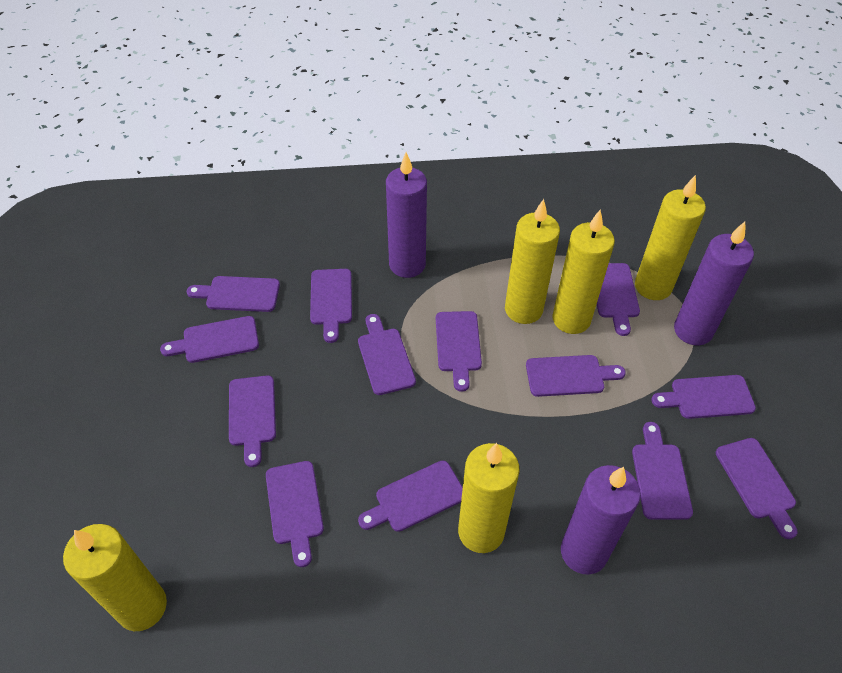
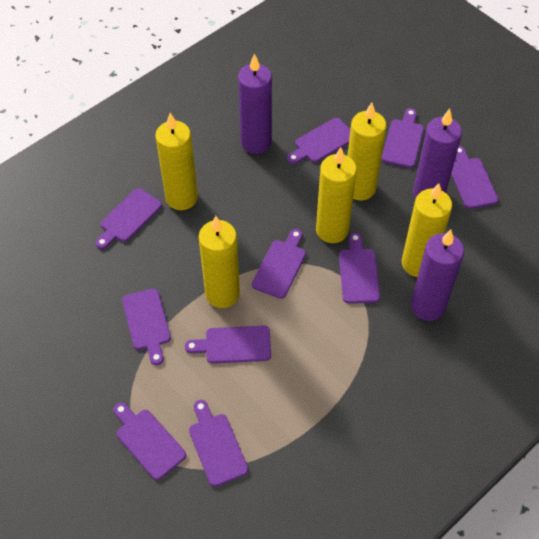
purple cutting board: [160,316,259,363] [187,276,280,312] [229,376,276,467] [266,461,324,567] [310,269,352,343] [358,314,416,395] [358,460,463,532] [436,311,482,392] [526,355,626,397] [597,263,640,336] [632,422,693,520] [651,375,756,419] [716,438,797,539] = 13 -> [95,188,162,249] [114,402,186,480] [122,288,171,365] [185,326,271,364] [189,400,248,487] [252,229,306,299] [287,118,351,164] [339,233,380,304] [382,108,424,168] [451,146,498,209] = 10

